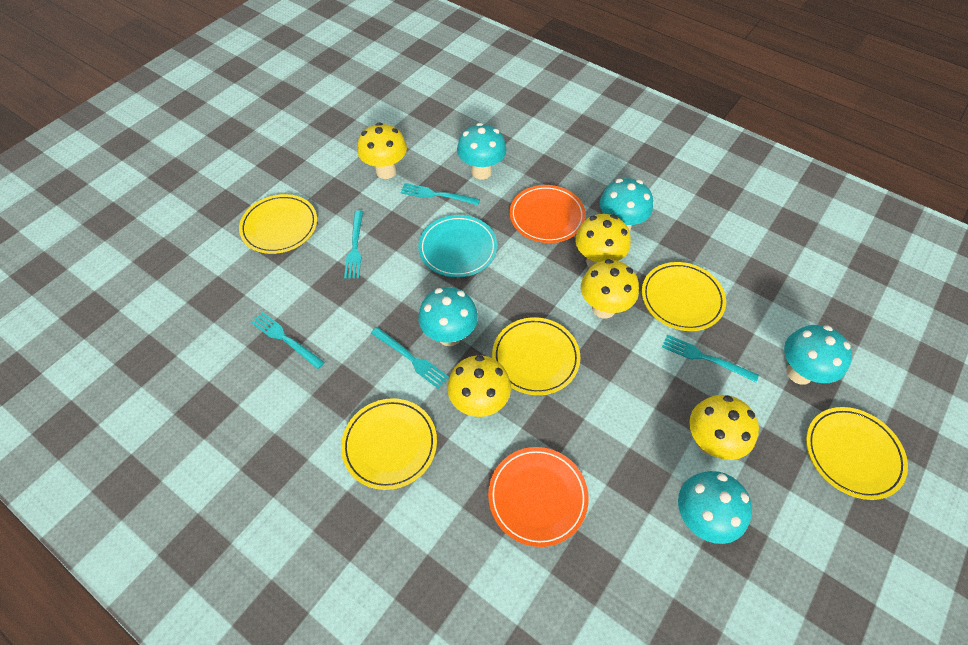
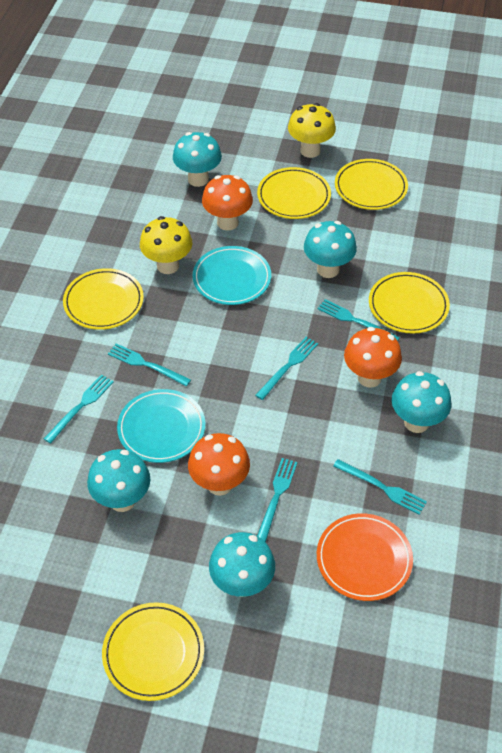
orange mushroom: none = 0 -> [188,433,250,496] [202,175,253,231] [344,327,402,388] = 3
orange plate: [488,447,589,547] [510,185,586,243] = 2 -> [317,513,413,601] = 1
turquoise fork: [251,312,325,369] [344,210,363,278] [371,327,449,389] [400,183,480,205] [662,335,759,382] = 5 -> [44,374,114,444] [108,343,191,386] [255,337,318,400] [257,458,298,542] [317,299,400,341] [333,459,427,515] = 6
turquoise plate: [418,215,497,278] = 1 -> [117,389,205,463] [193,246,271,305] = 2
yellow mushroom: [357,122,407,179] [447,355,511,417] [575,214,631,268] [581,259,639,318] [689,395,759,460] = 5 -> [140,216,192,274] [288,103,336,158] = 2

